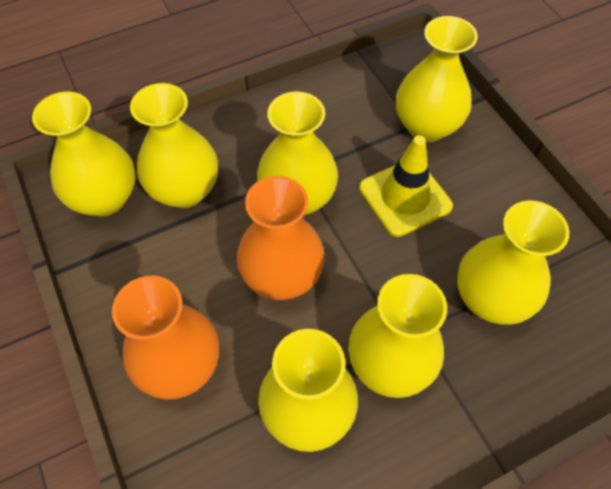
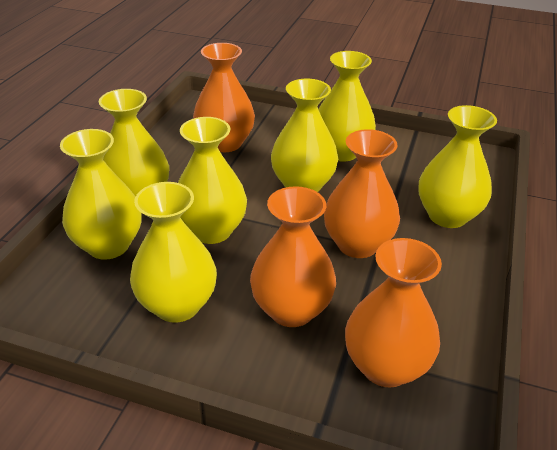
orange vase: [112,276,219,400] [237,176,325,300] = 2 -> [193,43,255,152] [250,186,336,327] [324,129,400,258] [345,238,442,387] = 4
yellow traffic cone: [359,135,453,237] = 1 -> none = 0

